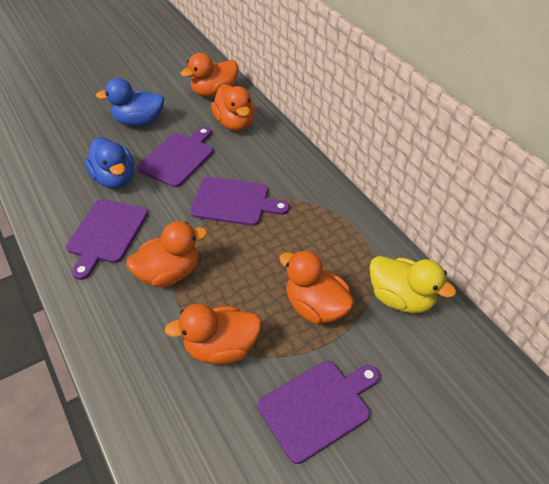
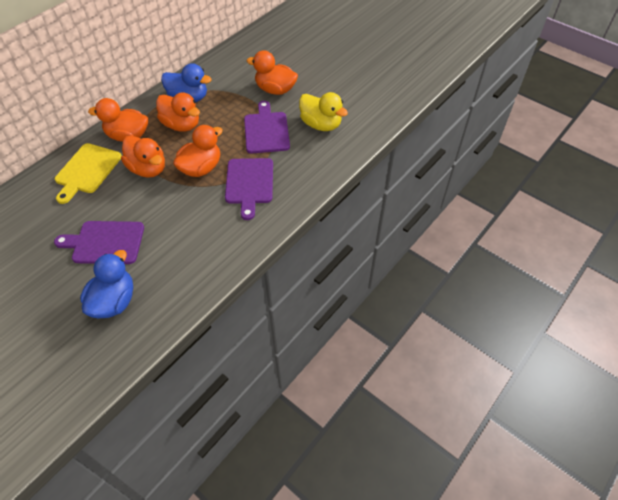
purple cutting board: [66,199,148,280] [137,127,213,187] [190,177,289,226] [258,361,380,464] = 4 -> [54,221,144,264] [225,158,273,220] [244,101,290,154] = 3
yellow cutting board: none = 0 -> [55,143,122,204] = 1

